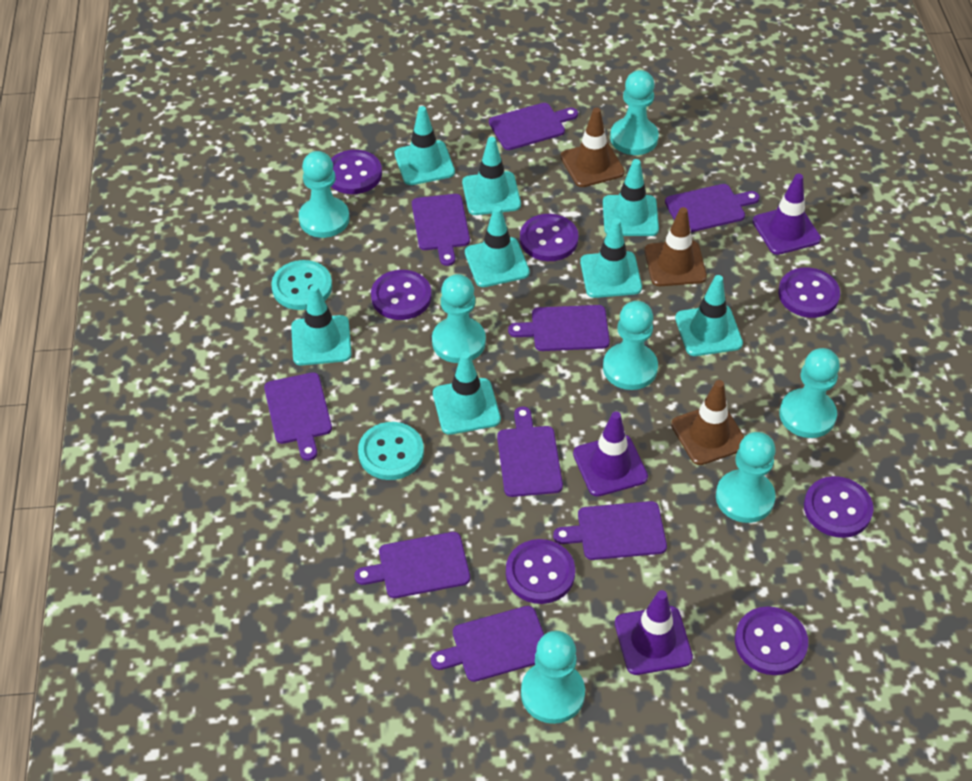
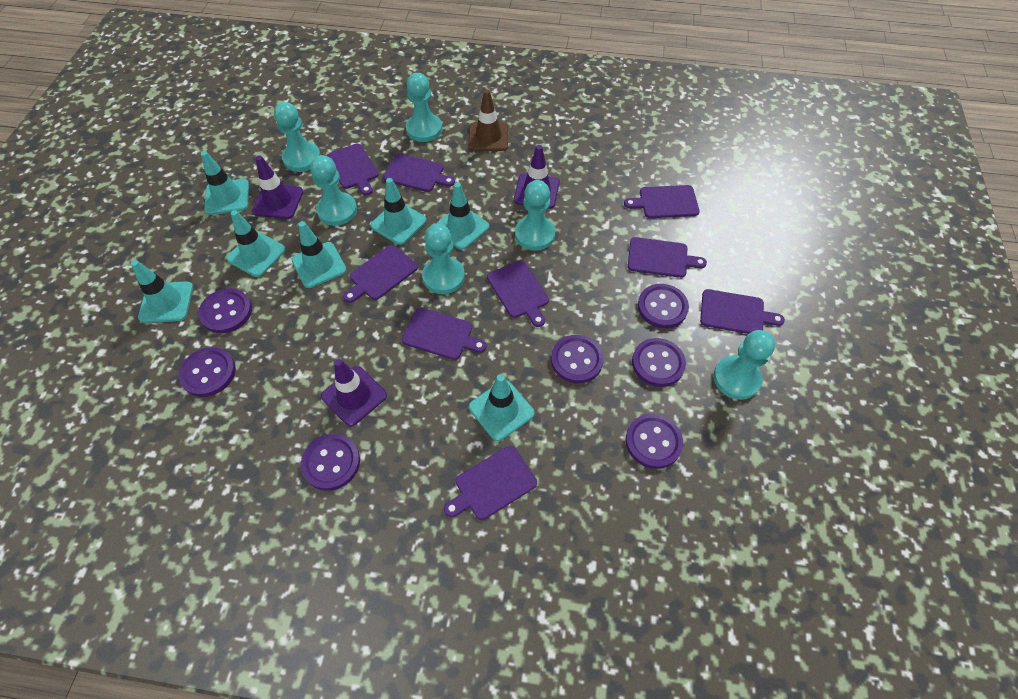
brown traffic cone: [561,107,625,187] [645,207,707,286] [671,380,745,465] = 3 -> [469,89,508,151] = 1
turquoise button: [271,260,332,310] [358,422,424,480] = 2 -> none = 0
turquoise pawn: [299,151,350,238] [432,274,486,363] [521,631,585,724] [603,301,658,390] [610,70,659,155] [716,432,776,523] [779,348,840,438] = 7 -> [274,102,321,172] [310,155,357,226] [406,73,442,142] [422,224,465,294] [515,180,555,251] [713,330,775,400] = 6
turquoise traffic cone: [291,285,352,366] [395,106,455,185] [433,352,501,435] [462,137,521,215] [465,206,530,287] [580,218,642,298] [603,159,659,236] [675,275,743,356] = 8 -> [131,260,193,323] [201,151,249,215] [227,210,286,277] [291,221,347,288] [371,178,426,245] [436,182,489,250] [469,374,535,441] = 7

